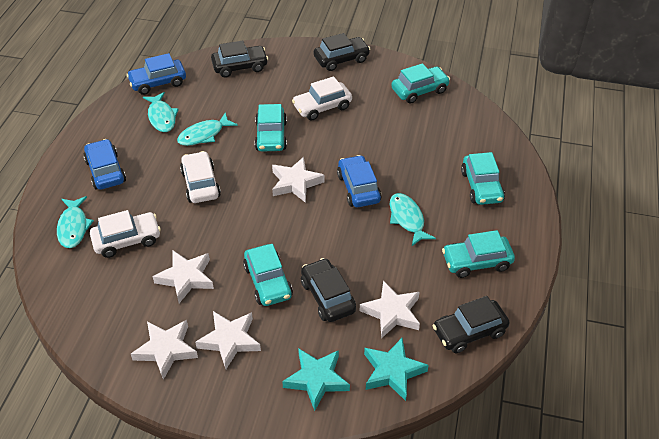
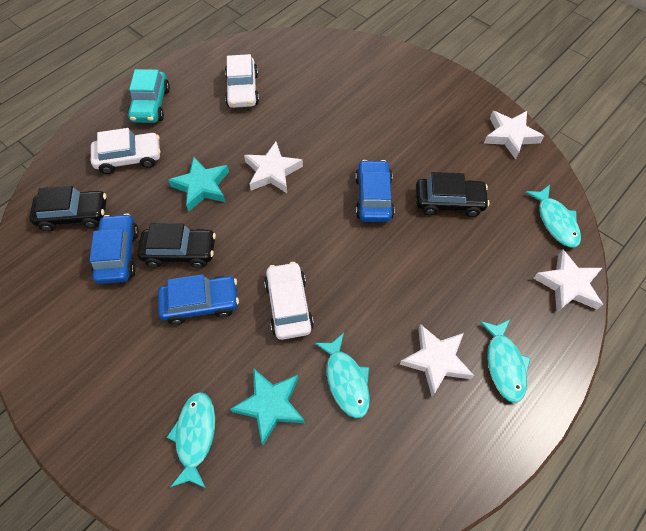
black car: [211,40,268,78] [301,258,356,322] [314,33,370,71] [433,296,510,353] = 4 -> [29,185,107,231] [137,223,216,268] [416,172,490,217] = 3
turquoise car: [243,244,293,306] [255,104,287,152] [391,63,450,104] [442,230,515,278] [461,152,505,205] = 5 -> [128,69,170,123] = 1
white star: [131,320,198,380] [153,251,214,303] [195,311,261,369] [272,157,324,203] [360,281,420,338] = 5 -> [244,142,303,193] [399,324,474,396] [484,111,544,159] [533,250,603,313] = 4

